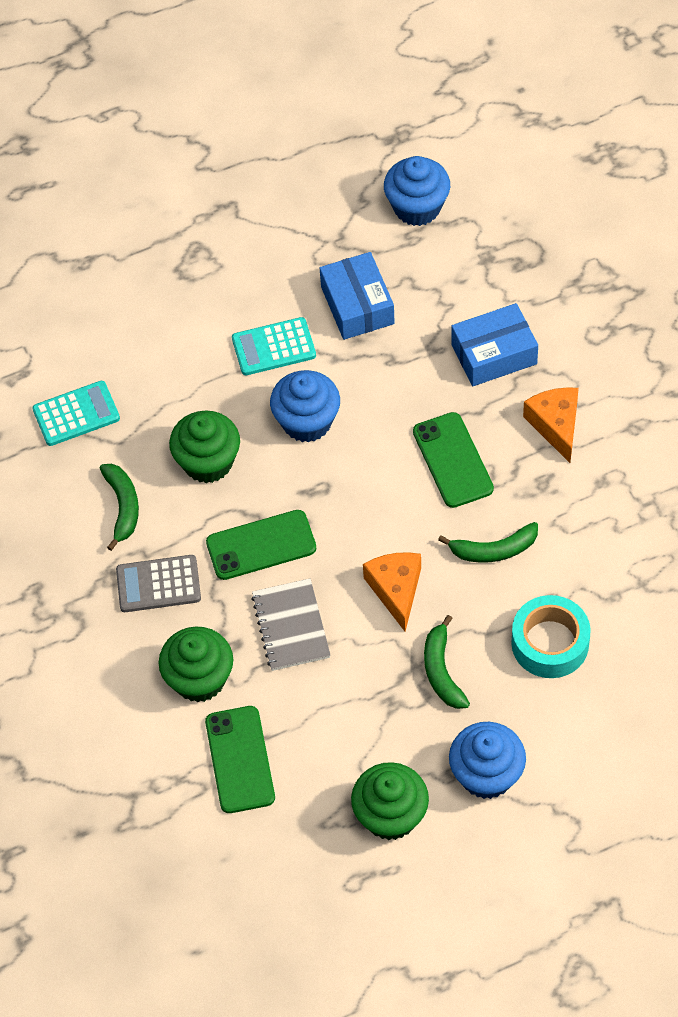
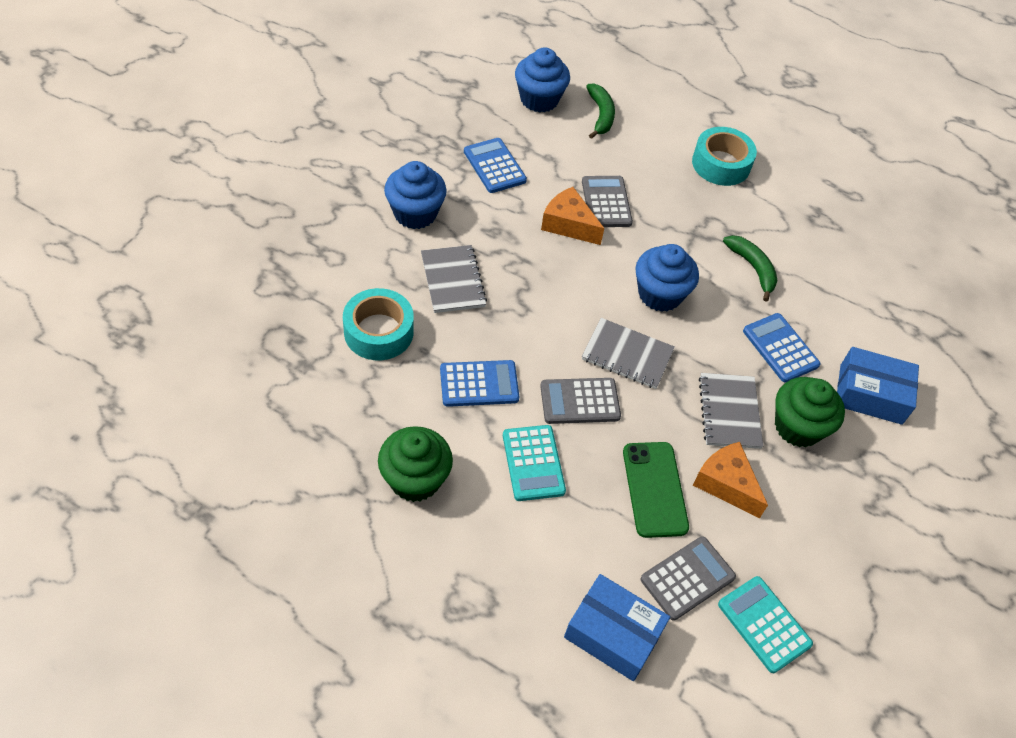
blue calculator: none = 0 -> [440,360,519,407] [464,138,527,193] [743,313,820,383] = 3
green banana: [100,464,139,551] [424,615,470,709] [438,522,538,563] = 3 -> [586,84,615,139] [723,235,778,302] = 2
green cupcake: [158,627,233,702] [169,411,240,483] [351,762,429,840] = 3 -> [378,426,453,502] [775,377,845,447] = 2
green phone: [205,706,275,813] [206,510,316,580] [413,412,494,508] = 3 -> [623,442,689,538] = 1
grey calculator: [116,555,201,612] = 1 -> [540,378,621,424] [582,176,633,227] [641,536,736,620] = 3
grey notebook: [251,579,331,671] = 1 -> [421,245,487,313] [582,318,675,389] [699,373,763,449] = 3
turquoise tape: [511,595,591,678] = 1 -> [343,288,414,360] [692,127,757,186] = 2

